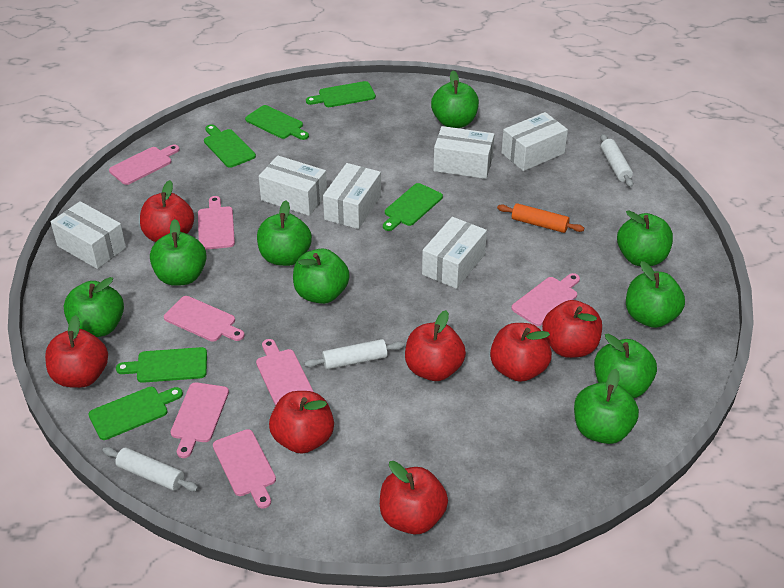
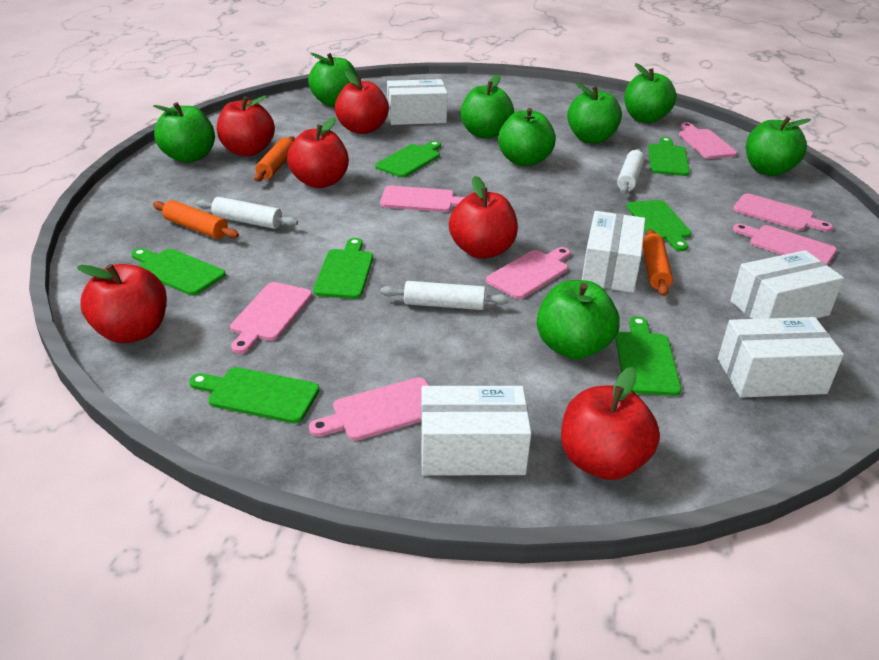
green apple: [64,277,124,337] [150,219,207,286] [257,200,312,266] [293,249,350,304] [431,70,479,128] [574,369,639,444] [594,334,657,398] [617,210,673,266] [626,261,685,328] = 9 -> [153,102,215,163] [308,53,358,107] [461,74,514,139] [498,108,556,167] [537,280,620,359] [567,82,622,144] [624,63,676,123] [746,117,811,176] = 8
green cutting board: [88,387,183,440] [116,347,207,383] [204,124,256,168] [245,105,309,140] [306,81,376,107] [383,183,443,231] = 6 -> [131,248,226,295] [189,367,319,423] [313,238,373,299] [375,141,441,177] [615,316,681,396] [627,200,692,251] [648,137,690,176] = 7
orange rolling pin: [497,203,584,233] = 1 -> [153,200,239,239] [254,136,295,182] [642,229,673,296] = 3
red apple: [45,315,108,388] [140,180,194,242] [269,391,334,454] [380,461,448,535] [405,310,466,381] [490,323,552,382] [542,300,602,358] = 7 -> [77,264,167,343] [217,95,275,156] [287,117,349,188] [335,71,389,134] [449,176,518,259] [561,367,660,480] = 6
white box: [51,201,126,269] [259,155,327,216] [323,163,381,229] [422,217,487,289] [433,126,494,179] [501,112,568,171] = 6 -> [387,79,448,125] [421,386,531,476] [582,211,645,293] [718,317,844,398] [730,250,844,319] = 5

